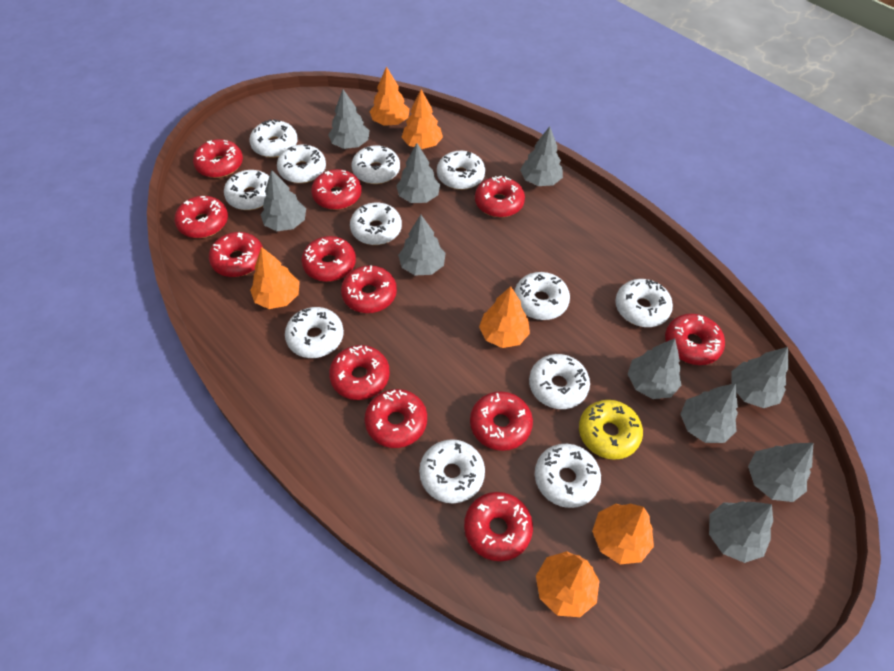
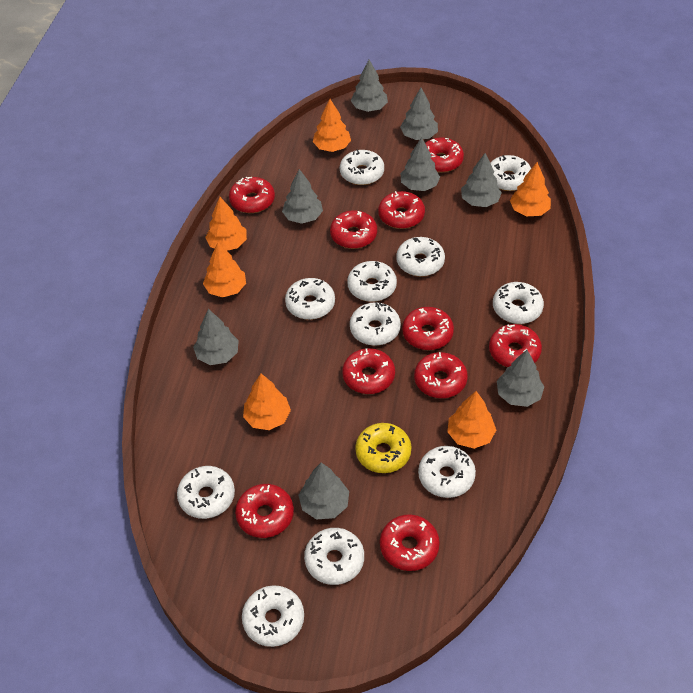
grey tree: [260,170,306,231] [328,89,369,149] [396,143,440,203] [398,215,446,275] [520,126,563,186] [628,338,681,399] [680,383,738,443] [709,501,773,563] [732,347,789,408] [748,443,813,502] = 10 -> [193,309,239,365] [282,169,323,224] [299,462,349,520] [351,60,388,112] [400,88,438,140] [401,137,440,191] [461,153,502,207] [497,350,544,407] = 8
red donut: [174,196,228,238] [193,139,243,178] [209,232,263,277] [301,236,356,282] [311,169,362,210] [329,345,390,400] [341,265,397,313] [364,389,427,448] [464,492,533,561] [470,391,533,451] [475,176,525,217] [665,314,725,365] = 12 -> [229,177,275,213] [235,484,294,538] [330,210,377,249] [342,348,395,394] [378,191,425,229] [380,514,440,571] [402,307,454,350] [414,352,468,398] [425,137,464,172] [489,324,542,367] = 10
white donut: [224,170,269,210] [250,119,298,158] [277,145,326,183] [285,307,344,358] [350,203,402,245] [351,145,400,184] [419,439,485,503] [437,151,485,190] [515,272,570,320] [529,354,590,409] [535,444,601,508] [615,279,673,327] = 12 -> [177,466,235,519] [242,585,304,647] [285,278,335,320] [304,528,364,585] [340,149,384,185] [347,261,397,302] [350,302,401,346] [396,237,445,276] [418,446,476,498] [490,155,531,191] [493,282,544,324] = 11

